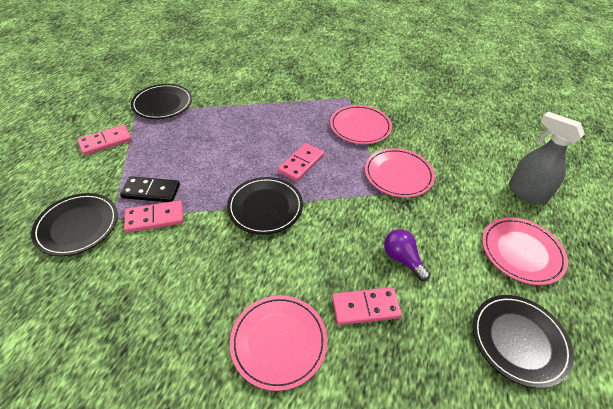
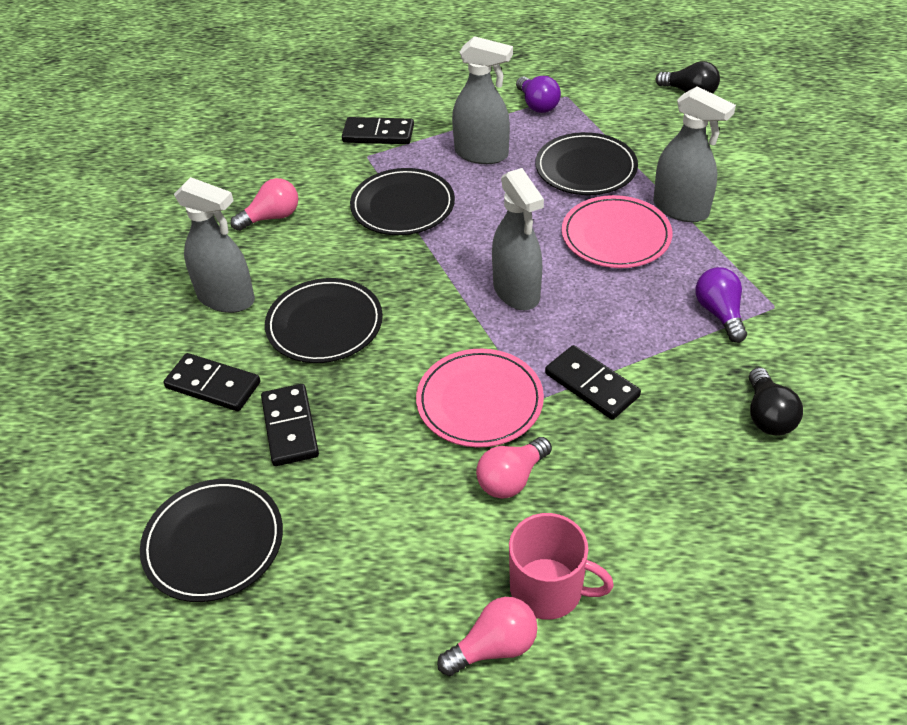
black domino: [120,176,180,202] = 1 -> [163,353,261,411] [261,384,319,466] [342,117,414,144] [545,345,641,420] = 4
black light bulb: none = 0 -> [656,61,720,94] [749,368,803,435] = 2
grey spray bottle: [509,112,585,205] = 1 -> [174,177,255,313] [452,36,513,164] [492,168,544,310] [653,86,736,222] = 4
pink domino: [77,125,132,155] [124,200,183,233] [278,143,324,182] [332,287,402,325] = 4 -> none = 0
pink light bulb: none = 0 -> [231,178,298,231] [437,597,538,676] [476,437,552,499] = 3
pink mug: none = 0 -> [509,513,614,620] = 1
pink plate: [230,295,327,391] [330,105,392,144] [365,148,435,198] [482,217,568,285] = 4 -> [416,349,544,448] [562,195,672,268] = 2
purple light bulb: [384,229,430,281] = 1 -> [516,76,561,113] [695,267,747,343] = 2

